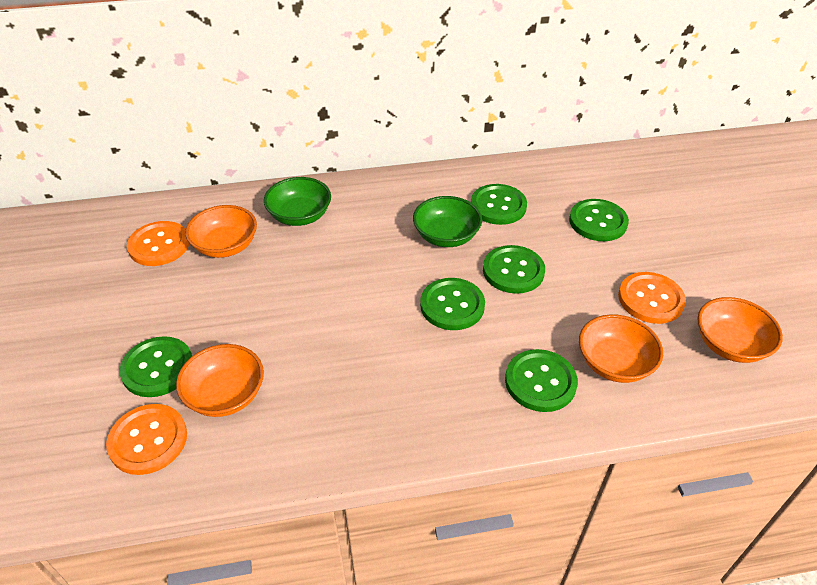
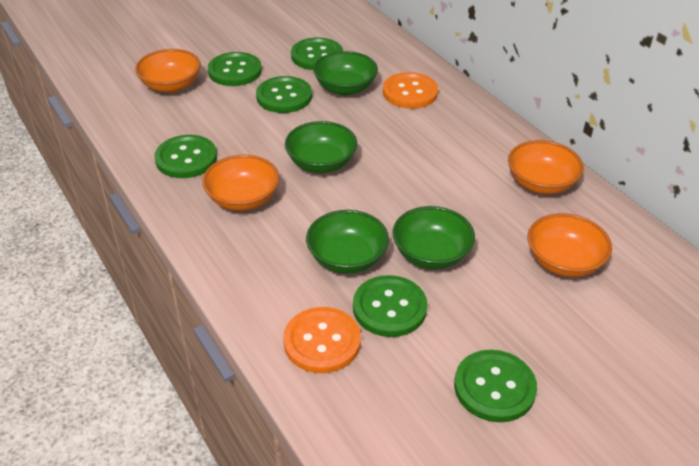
green bowl: [264,177,331,226] [413,196,482,247] = 2 -> [285,121,357,173] [306,210,389,273] [313,51,378,95] [392,206,475,269] = 4
orange button: [106,404,187,475] [127,221,189,266] [618,272,686,324] = 3 -> [283,307,361,373] [383,72,438,109] = 2

